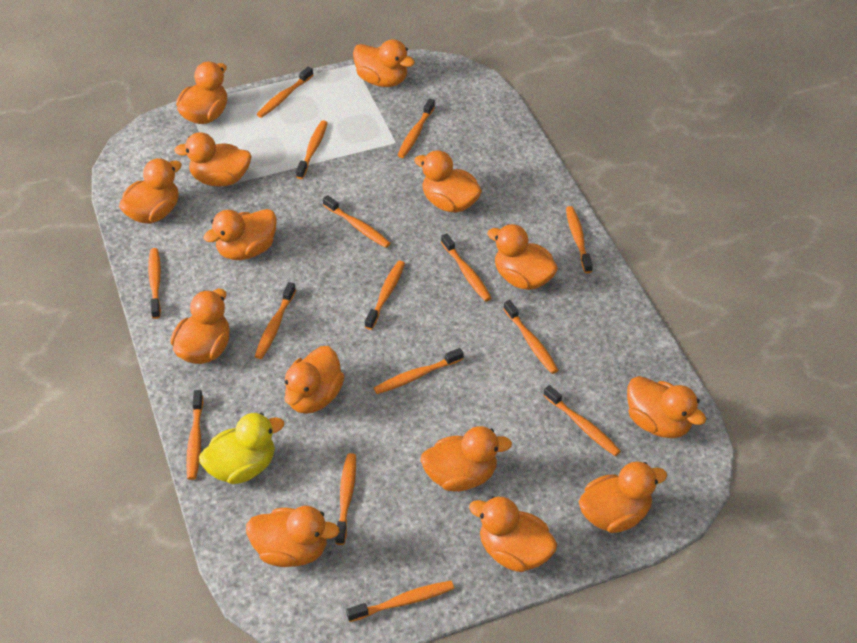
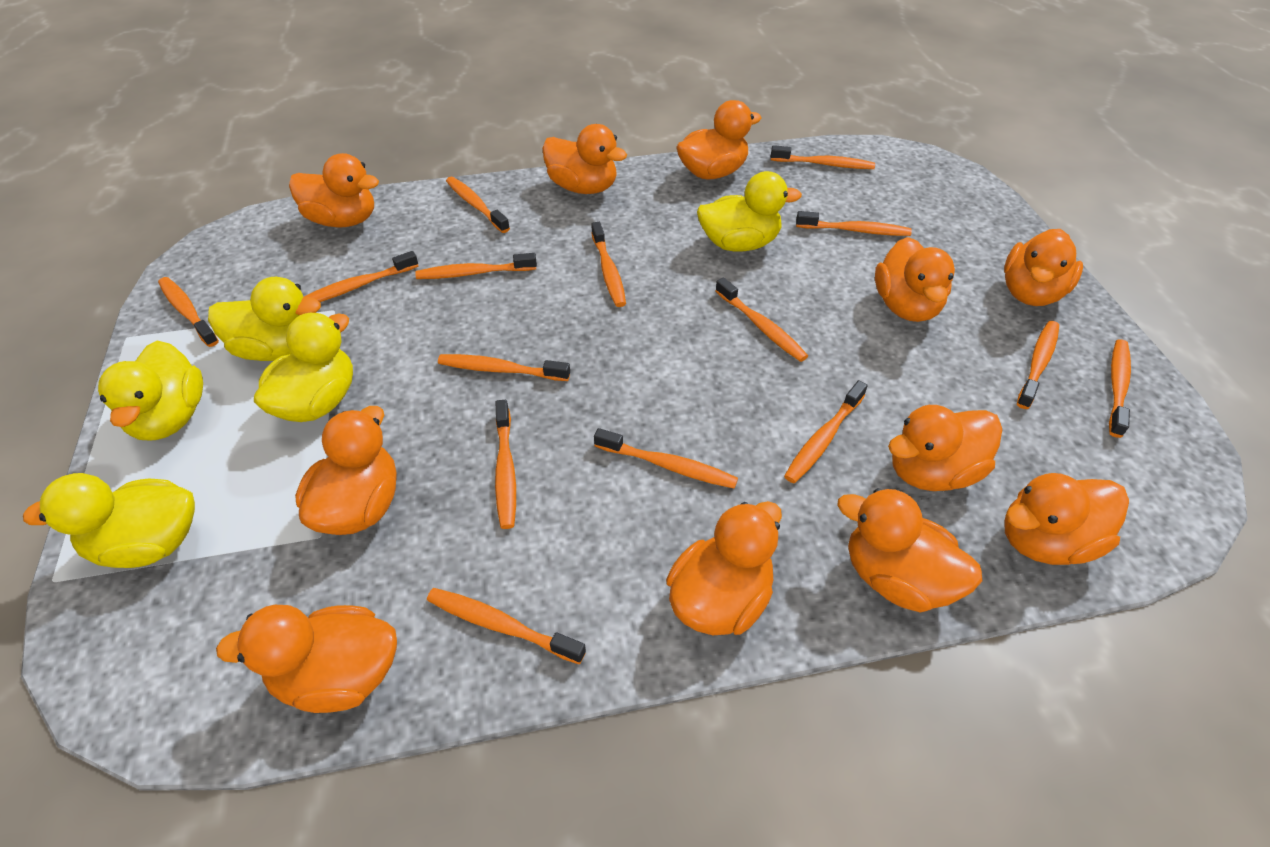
orange duck: [119,158,182,224] [170,289,230,364] [174,132,252,187] [176,61,227,124] [203,209,277,260] [246,506,340,567] [284,346,345,414] [353,39,415,87] [414,150,482,213] [420,426,512,492] [469,496,557,572] [487,224,558,290] [579,461,667,533] [627,376,706,438] = 14 -> [216,605,397,713] [289,153,379,228] [295,406,396,535] [542,124,627,194] [666,501,782,635] [676,100,761,180] [837,488,982,612] [875,237,955,322] [888,405,1002,491] [1004,229,1083,306] [1004,473,1129,565] = 11
yellow duck: [199,413,284,484] = 1 -> [23,473,195,568] [98,340,203,441] [208,277,321,361] [254,313,353,422] [697,171,802,252] = 5

